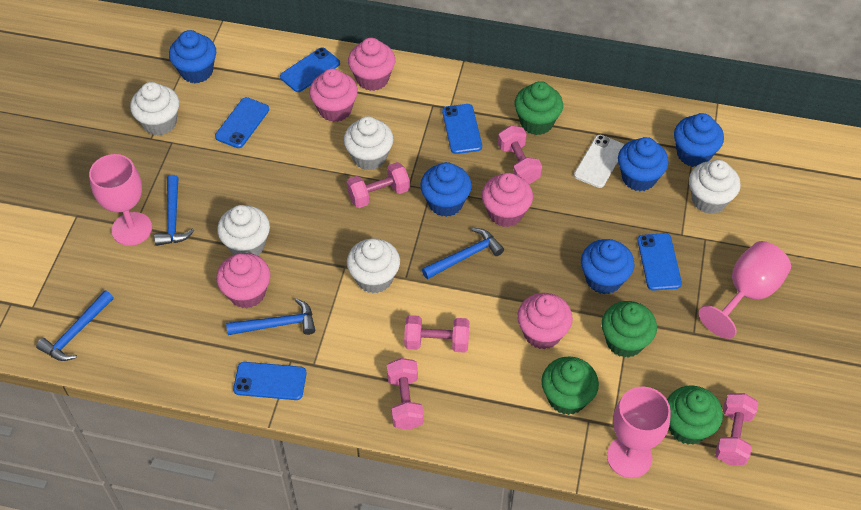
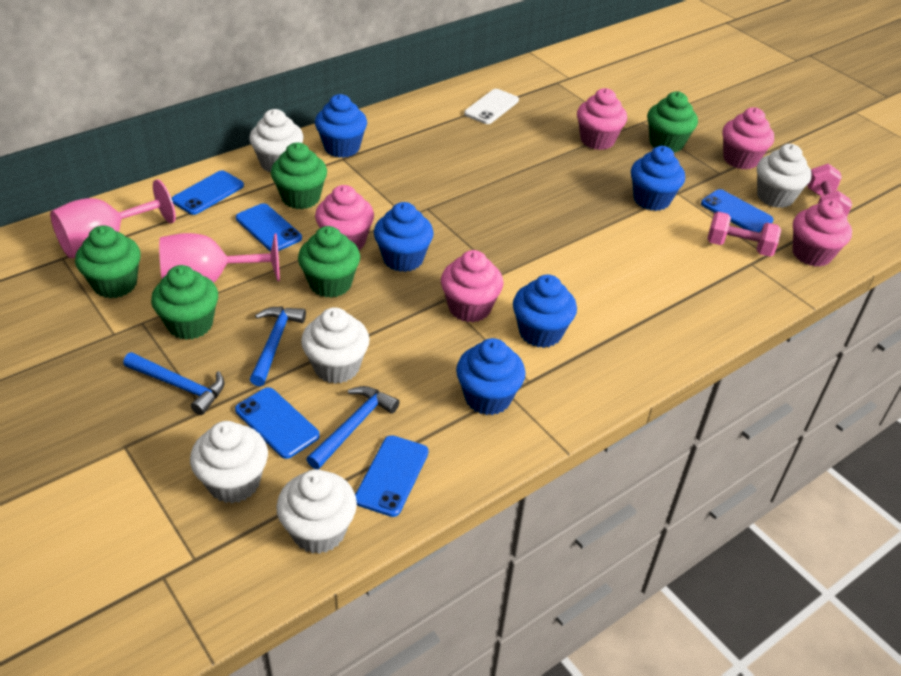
blue hammer: [36,290,114,361] [154,175,195,246] [226,298,315,335] [422,228,504,279] = 4 -> [123,352,225,415] [250,306,306,386] [306,386,400,469] = 3
green cupcake: [514,81,563,135] [541,357,599,415] [601,301,657,358] [667,385,723,445] = 4 -> [75,225,141,298] [151,265,218,340] [271,142,327,209] [298,226,360,298] [647,91,698,152] = 5
pink dumbbell: [347,162,410,208] [387,358,424,430] [404,315,470,352] [498,125,542,184] [715,393,758,465] = 5 -> [707,212,782,257] [807,164,852,216] = 2
pink goblet: [89,154,152,246] [607,387,671,478] [699,241,791,339] = 3 -> [50,179,176,258] [159,233,280,283] = 2

